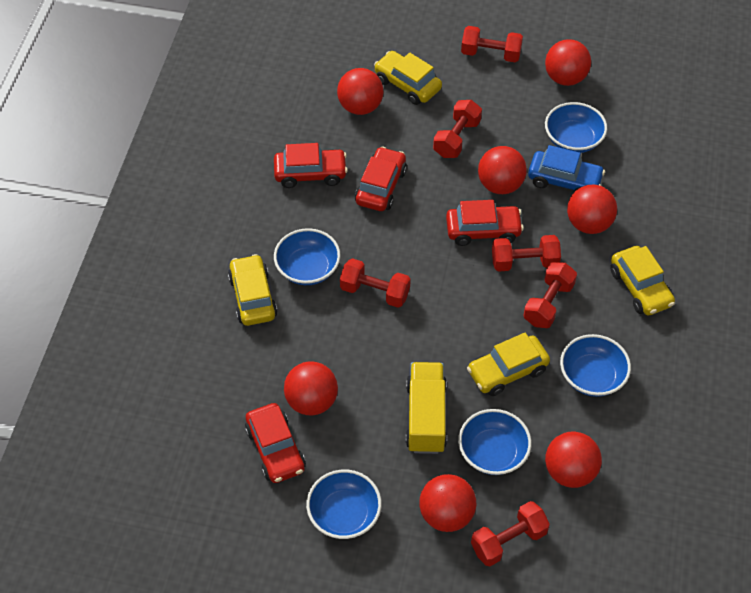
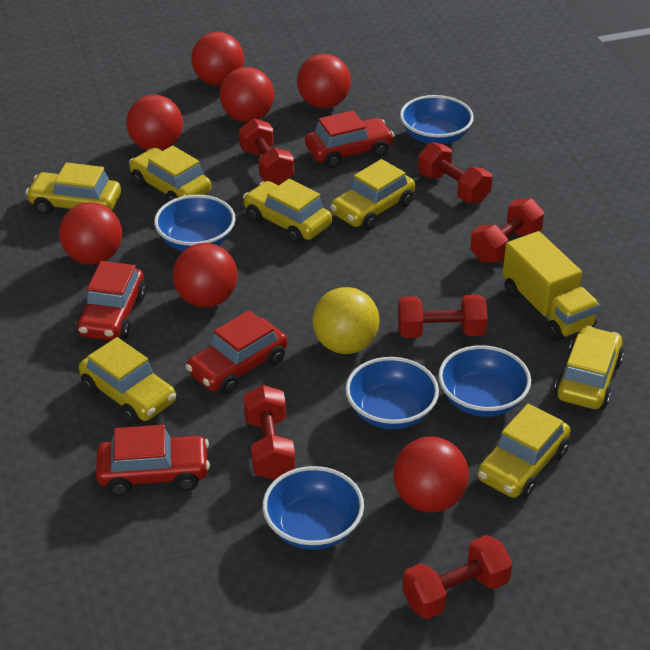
blue car: [528,145,605,191] = 1 -> none = 0
yellow ball: none = 0 -> [313,287,380,354] = 1
yellow car: [228,254,278,326] [374,51,442,105] [467,333,550,396] [610,246,675,315] = 4 -> [25,162,121,214] [79,337,176,424] [129,146,211,202] [243,179,332,244] [330,159,415,231] [477,404,570,499] [554,326,624,409] = 7

